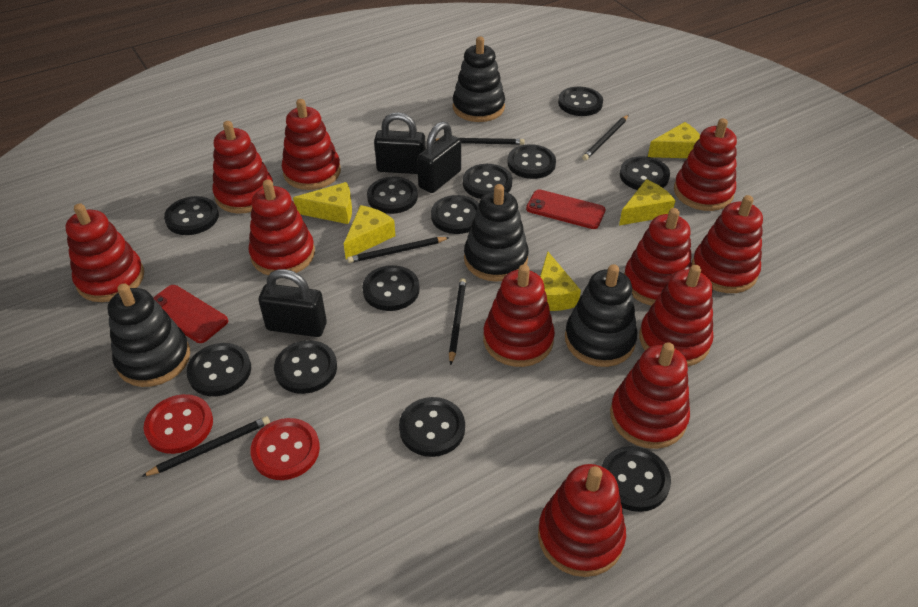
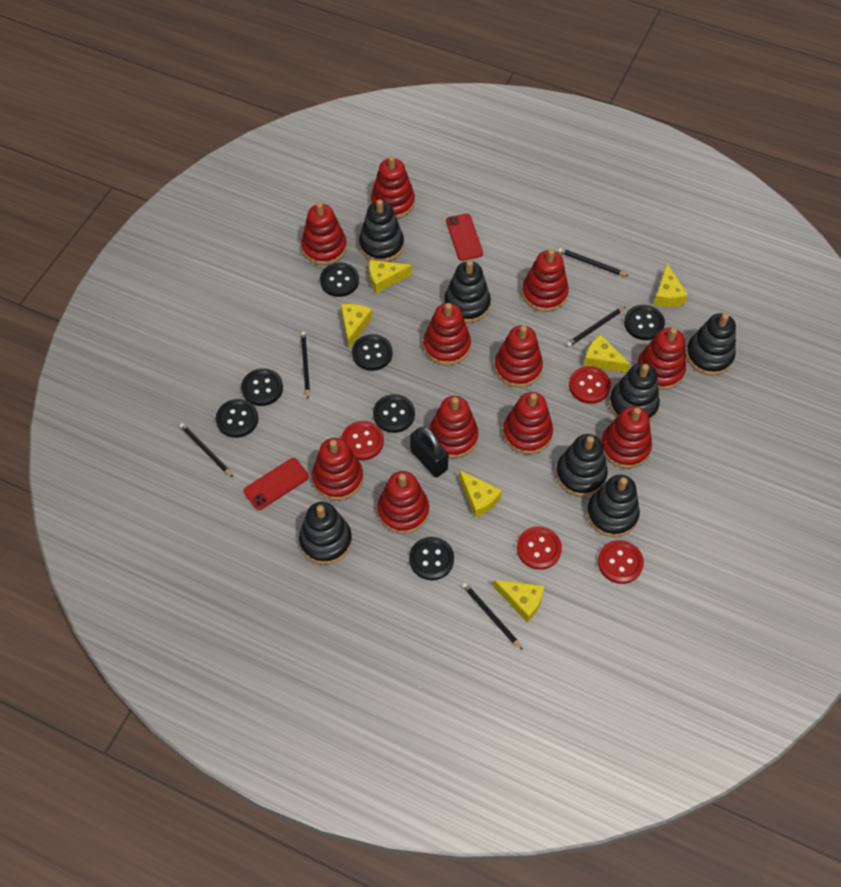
black button: [164,196,219,235] [186,343,251,396] [274,340,337,394] [362,265,419,311] [367,177,418,214] [399,397,465,457] [431,195,479,234] [463,164,512,199] [507,144,556,179] [558,87,603,116] [602,446,671,512] [620,156,670,190] = 12 -> [216,399,258,438] [241,368,283,406] [320,263,359,297] [352,334,393,371] [373,394,415,433] [409,537,454,580] [624,305,665,340] = 7
black padlock: [258,269,327,337] [374,112,426,174] [417,121,461,193] = 3 -> [410,427,448,478] = 1
black stacking toy: [108,283,190,387] [453,36,505,122] [464,184,529,282] [565,264,637,367] = 4 -> [299,502,352,564] [359,199,404,262] [444,260,491,323] [556,434,608,497] [586,475,640,537] [609,363,660,421] [686,313,736,375] = 7
red button: [144,394,213,454] [250,418,320,480] = 2 -> [341,421,384,460] [517,526,562,570] [569,366,611,404] [598,540,644,584] = 4
yellow cheese: [293,182,352,224] [344,205,395,259] [540,252,581,311] [619,179,676,226] [648,122,700,158] = 5 -> [341,304,373,348] [369,260,412,294] [459,470,502,518] [493,580,544,622] [584,335,630,373] [654,264,688,307] = 6

